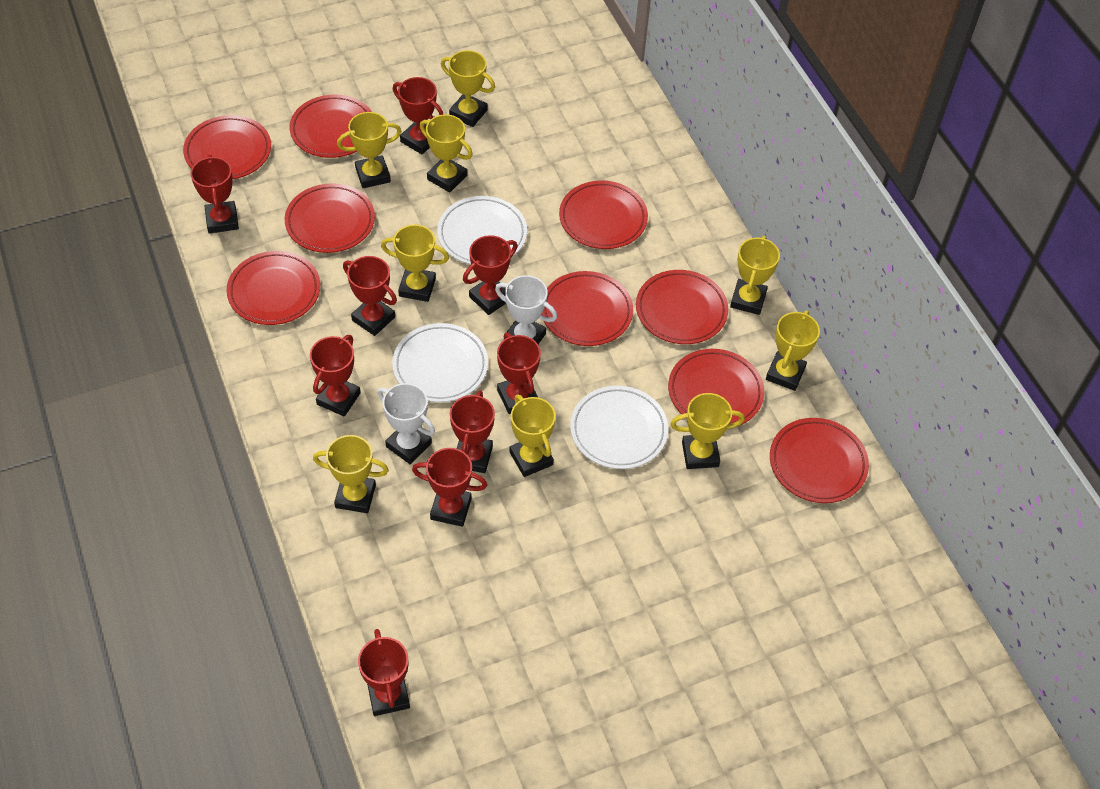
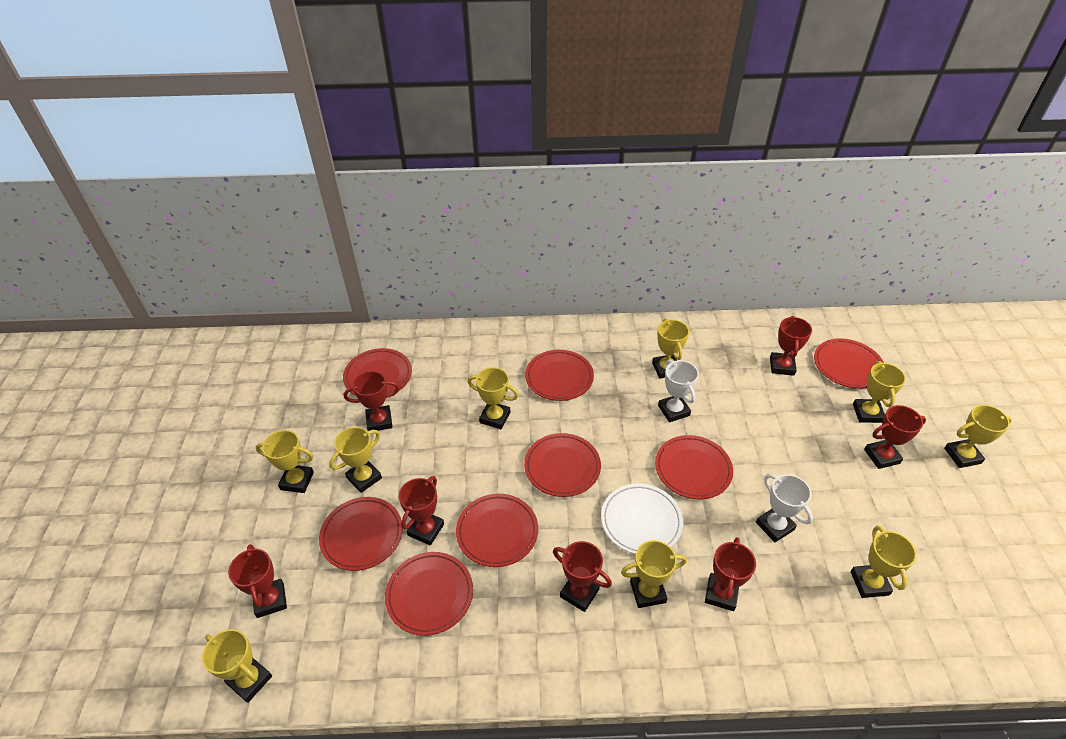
red plate: [183,115,271,179] [227,251,320,325] [285,183,375,253] [290,94,372,158] [541,271,633,346] [559,180,648,249] [636,270,728,344] [668,349,764,426] [770,418,869,503] = 9 -> [319,497,403,571] [343,348,412,396] [385,552,473,636] [456,494,538,567] [524,433,601,497] [525,350,594,401] [655,435,733,499] [814,338,884,389] = 8
red trophy: [191,155,239,234] [310,335,361,417] [343,256,397,336] [358,629,410,716] [393,77,444,154] [412,448,487,527] [450,390,495,473] [463,235,517,315] [497,332,541,414] = 9 -> [228,544,287,618] [344,371,400,431] [399,476,444,546] [553,541,612,612] [705,537,756,611] [770,316,812,376] [864,405,926,469] = 7
white plate: [392,323,488,402] [437,196,527,264] [570,386,668,469] = 3 -> [601,484,683,554] = 1

